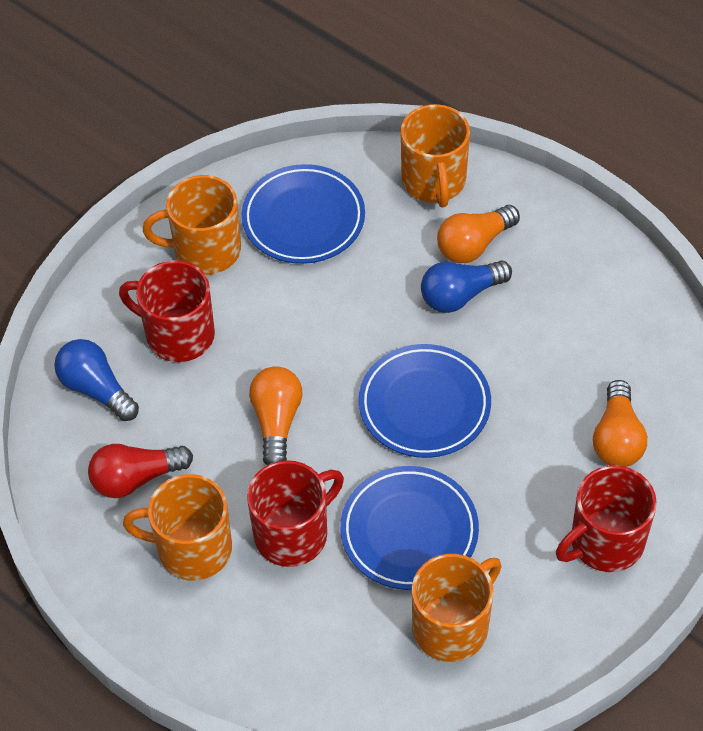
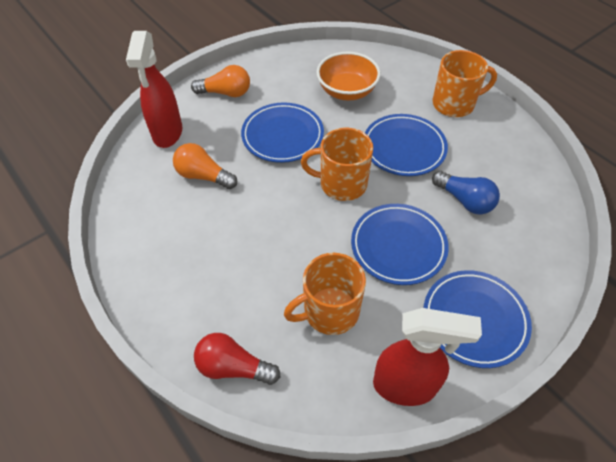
blue light bulb: [54,339,139,421] [421,260,512,313] = 2 -> [432,171,500,215] = 1
blue plate: [242,164,365,264] [340,466,479,590] [359,344,491,458] = 3 -> [241,102,324,163] [351,204,449,285] [365,114,448,176] [424,270,532,368] = 4
orange bowl: none = 0 -> [316,52,381,101] = 1
orange light bulb: [249,366,302,465] [437,205,520,264] [593,380,647,467] = 3 -> [173,143,237,189] [191,65,250,97] = 2
orange mug: [123,474,232,581] [143,175,241,275] [401,104,470,208] [412,554,501,662] = 4 -> [284,253,366,335] [301,128,373,201] [433,50,497,117] = 3
red mug: [119,260,215,362] [247,460,344,567] [556,465,657,572] = 3 -> none = 0
red spray bottle: none = 0 -> [126,31,183,148] [373,308,482,406] = 2

